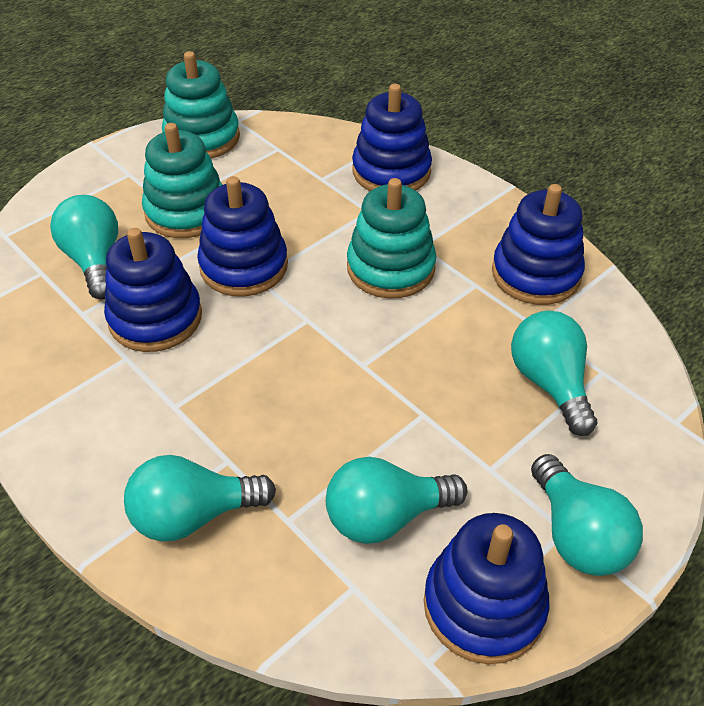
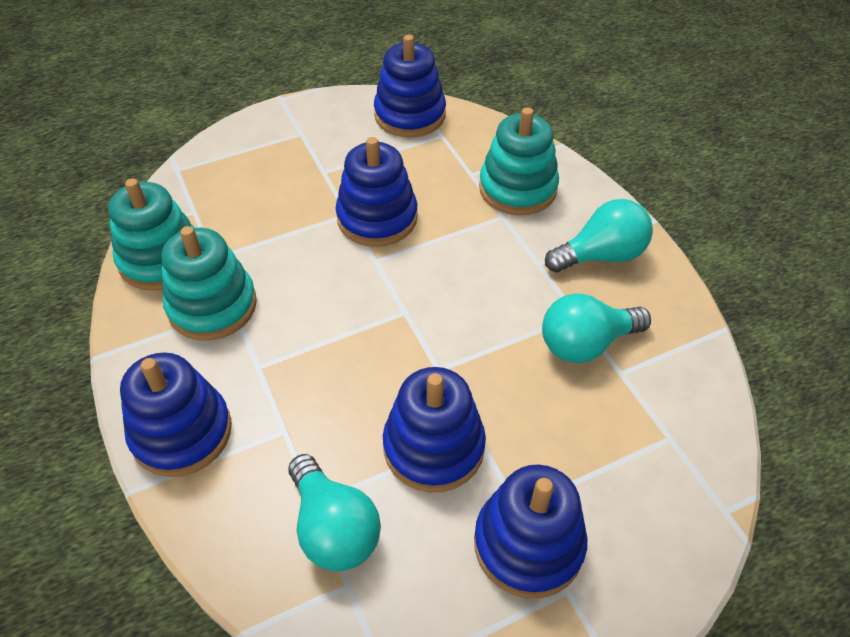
turquoise light bulb: [50,195,118,299] [124,455,276,542] [326,457,468,544] [511,310,597,436] [531,454,643,576] = 5 -> [288,454,381,571] [542,293,651,363] [545,199,653,273] = 3

